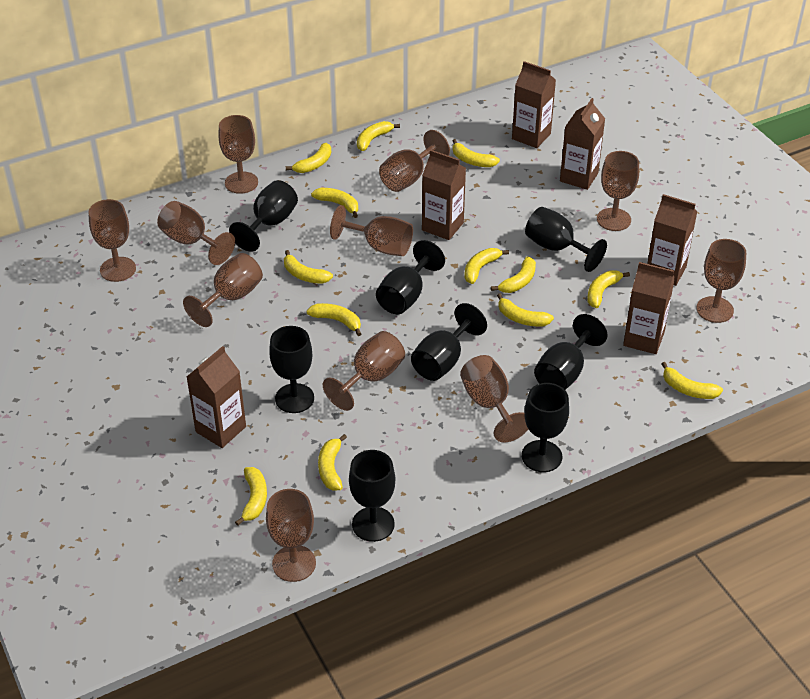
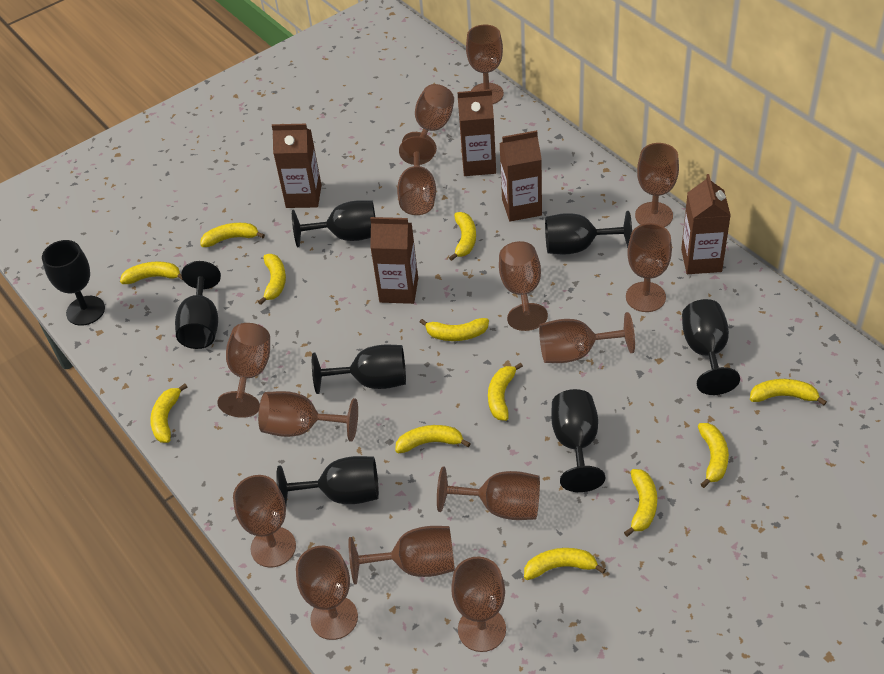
brown carton: [187,346,246,448] [422,150,466,240] [512,61,556,148] [560,98,605,190] [623,262,675,354] [647,194,697,286] = 6 -> [272,124,322,208] [370,217,418,304] [457,89,496,176] [499,130,542,221] [681,174,731,274] = 5
brown goblet: [89,199,136,282] [157,201,235,265] [183,253,263,327] [218,115,258,194] [266,489,316,582] [323,331,405,411] [330,205,413,256] [379,130,450,192] [460,355,528,442] [597,151,639,231] [696,239,746,323] = 11 -> [217,323,270,418] [233,475,296,568] [258,391,358,442] [296,546,358,640] [348,526,455,585] [397,136,436,215] [402,84,454,155] [437,467,540,520] [451,557,506,652] [466,25,504,104] [499,241,548,331] [539,312,635,363] [626,223,672,312] [635,143,679,227] = 14
yellow banana: [235,467,267,526] [284,250,333,284] [286,143,331,173] [306,303,361,336] [311,188,358,218] [318,434,347,491] [357,121,400,151] [453,139,500,167] [464,248,509,284] [491,256,536,293] [497,293,554,327] [587,270,630,308] [662,362,723,399] = 13 -> [120,261,183,284] [150,383,187,443] [200,223,265,247] [258,254,286,305] [395,425,471,453] [420,318,489,341] [449,212,476,261] [488,362,523,421] [524,548,606,580] [624,469,657,537] [698,423,729,488] [750,379,827,405] = 12

